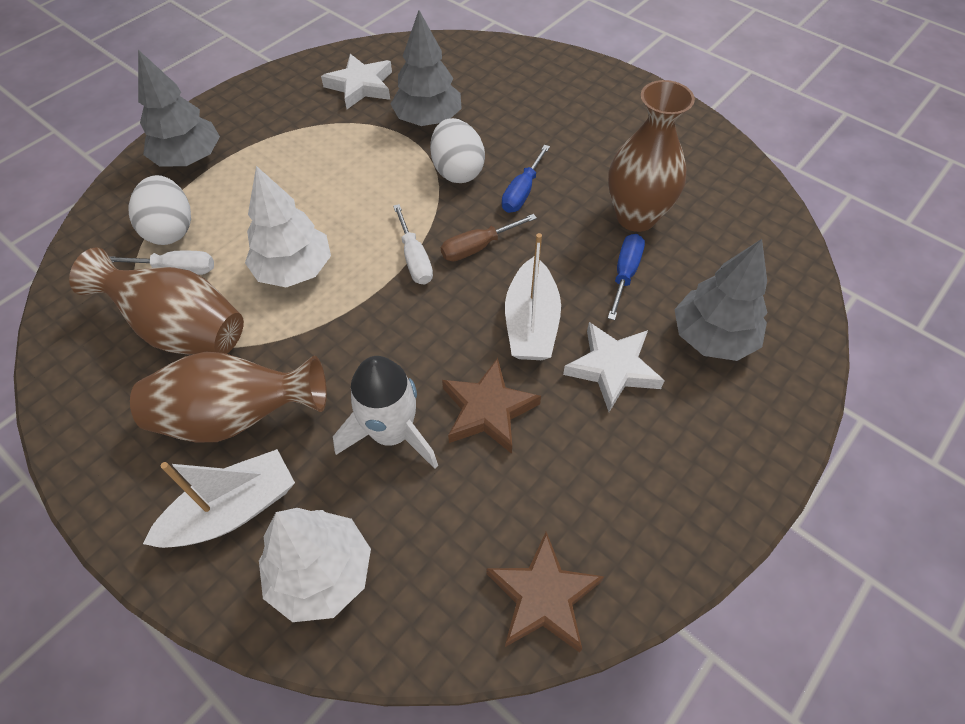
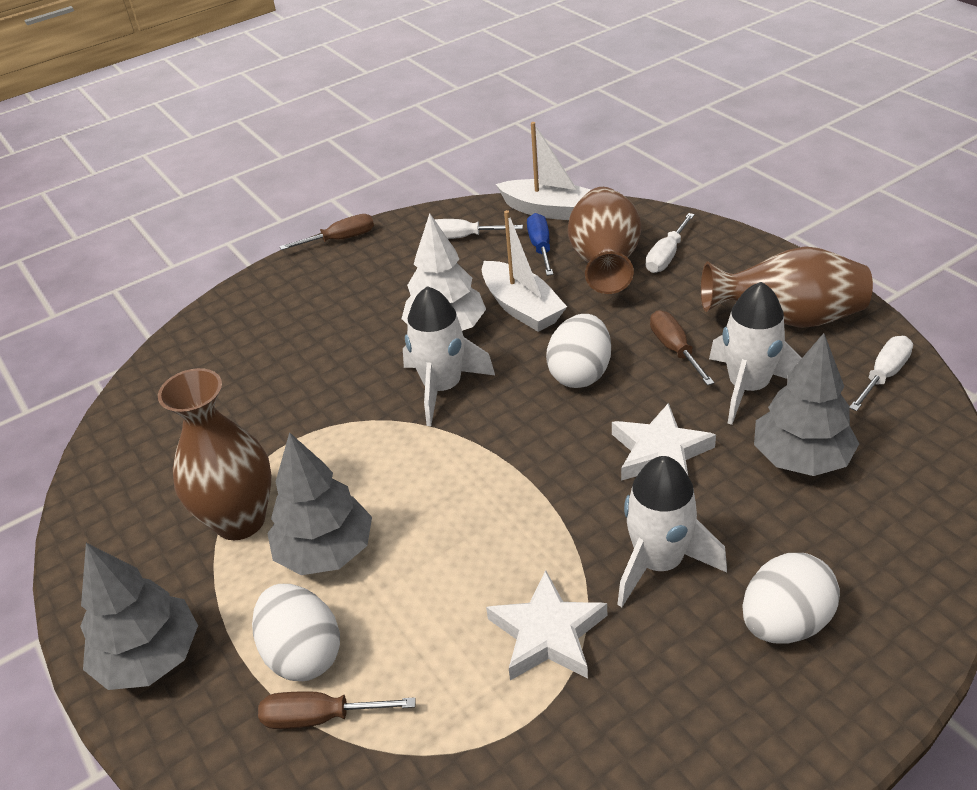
blue screwdriver: [502,145,550,213] [608,234,645,320] = 2 -> [527,213,553,276] = 1
brown screwdriver: [441,214,537,261] = 1 -> [258,691,416,729] [280,214,374,250] [650,311,714,386] = 3
brown star: [442,358,541,454] [487,532,604,653] = 2 -> none = 0
white egg: [128,175,191,245] [430,118,485,183] = 2 -> [252,584,340,681] [546,314,611,388] [742,553,840,644] = 3
white rocket: [333,356,438,469] = 1 -> [403,286,495,426] [617,456,727,607] [709,282,802,425] = 3
white screwdriver: [109,251,214,275] [393,204,433,285] = 2 -> [425,219,523,239] [646,213,695,273] [849,336,913,411] = 3
white tree: [245,166,331,287] [259,508,371,622] = 2 -> [402,213,486,331] = 1

